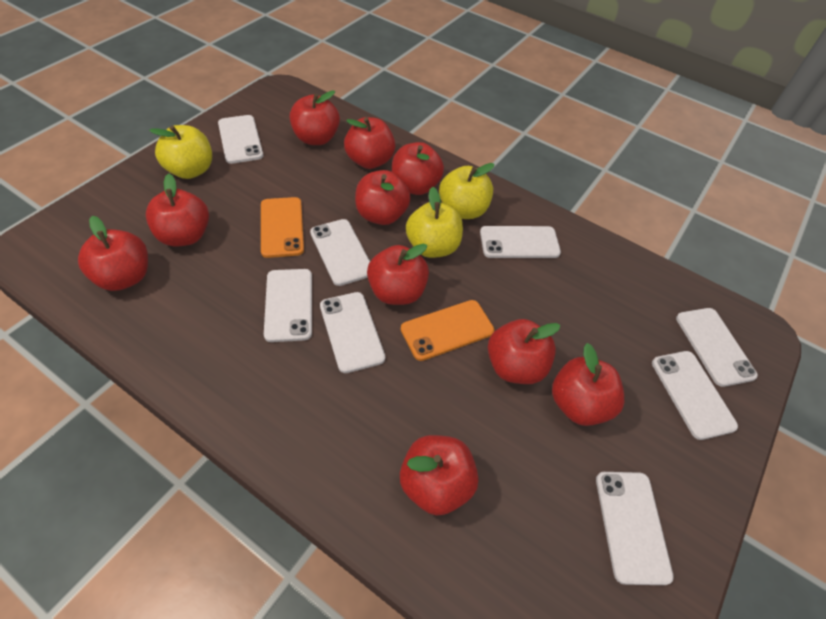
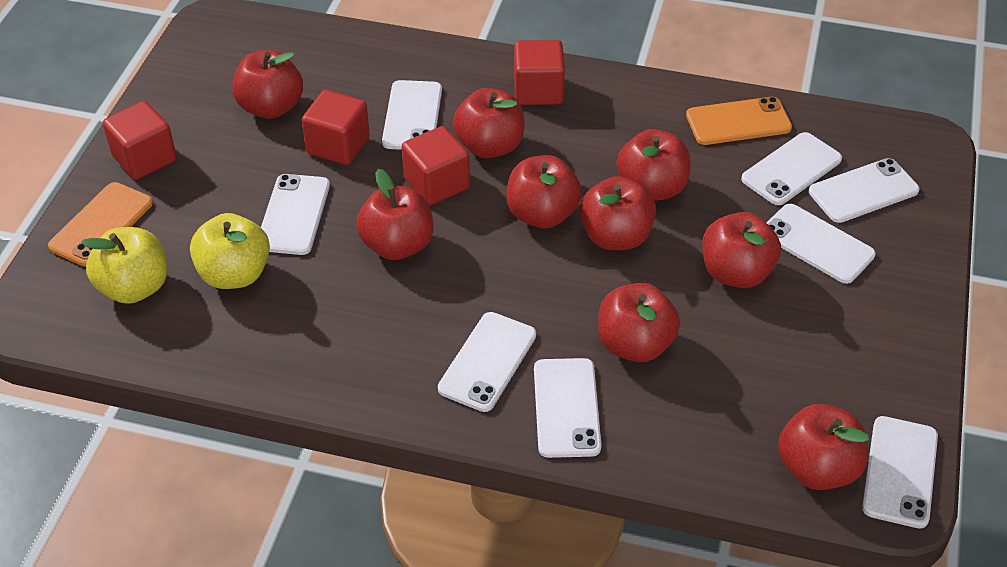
red apple: [78,216,148,291] [146,174,209,246] [290,90,340,145] [344,117,395,169] [355,170,411,225] [367,244,429,305] [392,142,444,195] [400,435,478,516] [488,319,560,384] [552,343,625,426] = 10 -> [232,50,303,119] [356,169,433,260] [453,88,524,158] [506,155,582,228] [579,176,656,250] [598,283,680,362] [617,129,691,201] [702,212,781,288] [778,404,869,490] = 9
red cube: none = 0 -> [103,101,177,180] [302,90,370,165] [402,126,470,206] [514,40,565,105] = 4
yellow apple: [149,125,212,179] [406,187,463,258] [439,163,495,219] = 3 -> [81,227,168,304] [190,213,270,289] = 2

